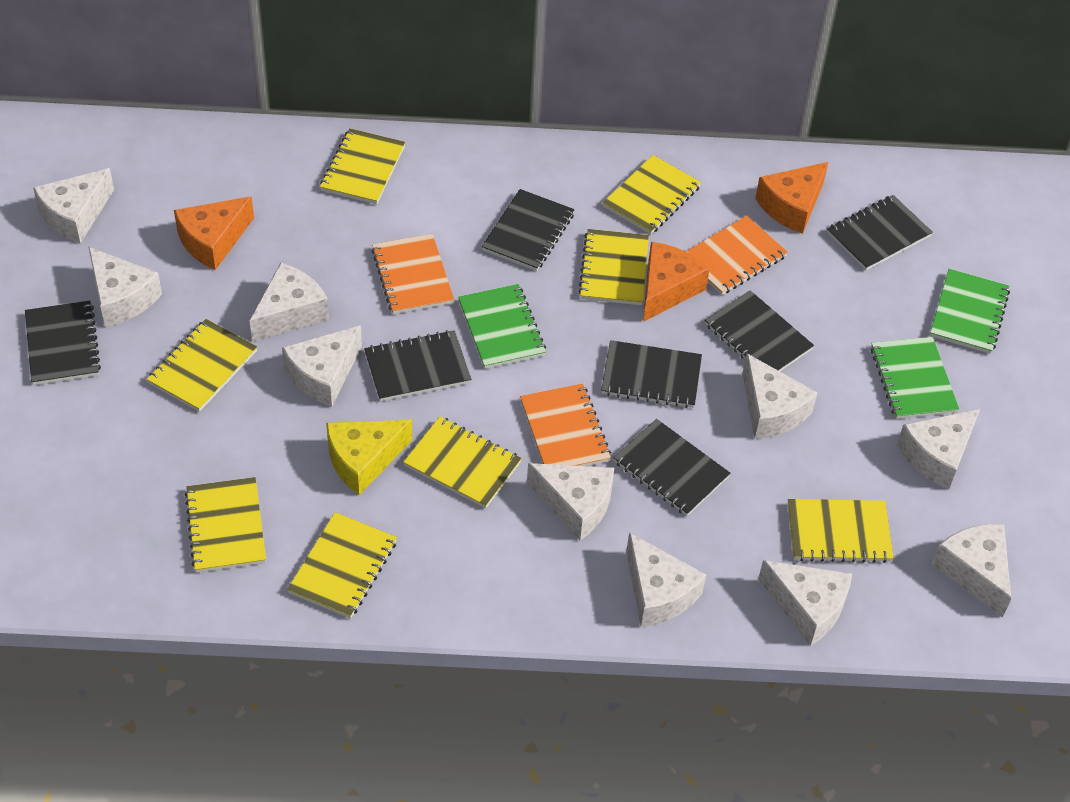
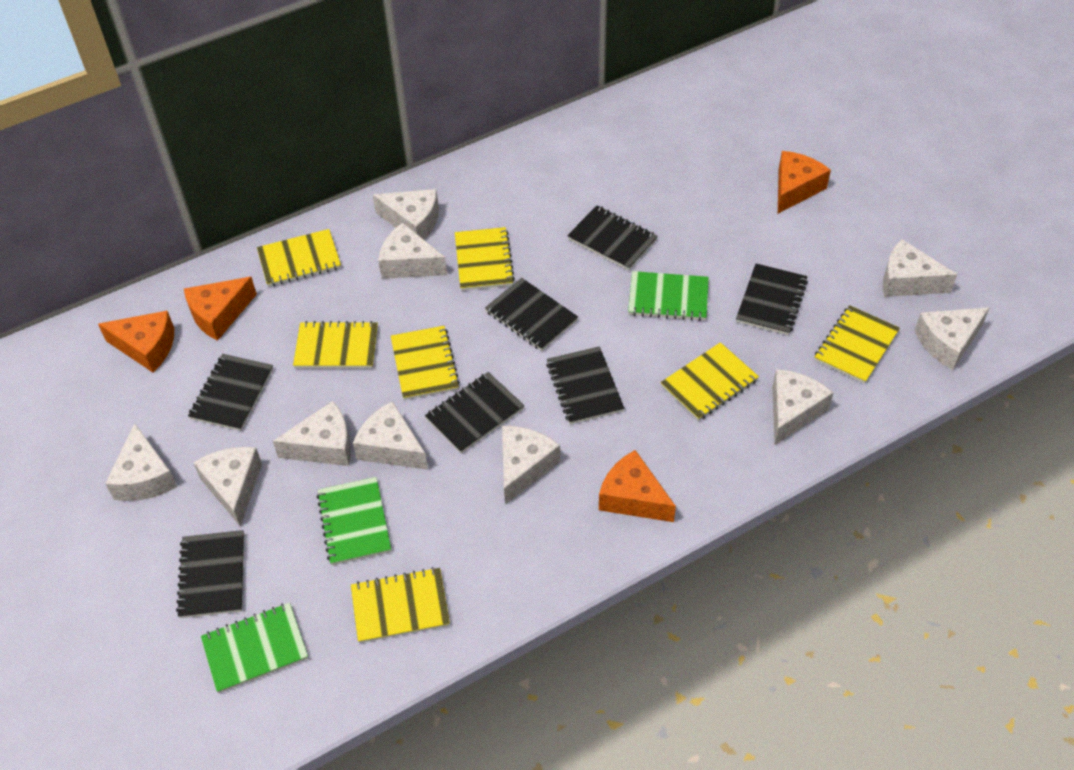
orange cheese: [174,196,254,270] [643,242,710,322] [755,162,828,234] = 3 -> [98,311,174,372] [184,277,257,341] [599,450,676,522] [778,151,831,213] = 4
orange notebook: [371,234,454,314] [520,383,611,466] [686,216,788,295] = 3 -> none = 0
yellow cheese: [326,420,412,495] = 1 -> none = 0
yellow notebook: [147,319,257,412] [185,477,266,573] [287,512,397,619] [320,128,406,204] [403,417,522,508] [578,229,649,305] [603,155,701,234] [788,499,894,563] = 8 -> [257,229,341,287] [293,321,378,368] [351,567,450,643] [391,326,460,400] [455,227,515,291] [660,342,759,421] [815,305,900,384] = 7

